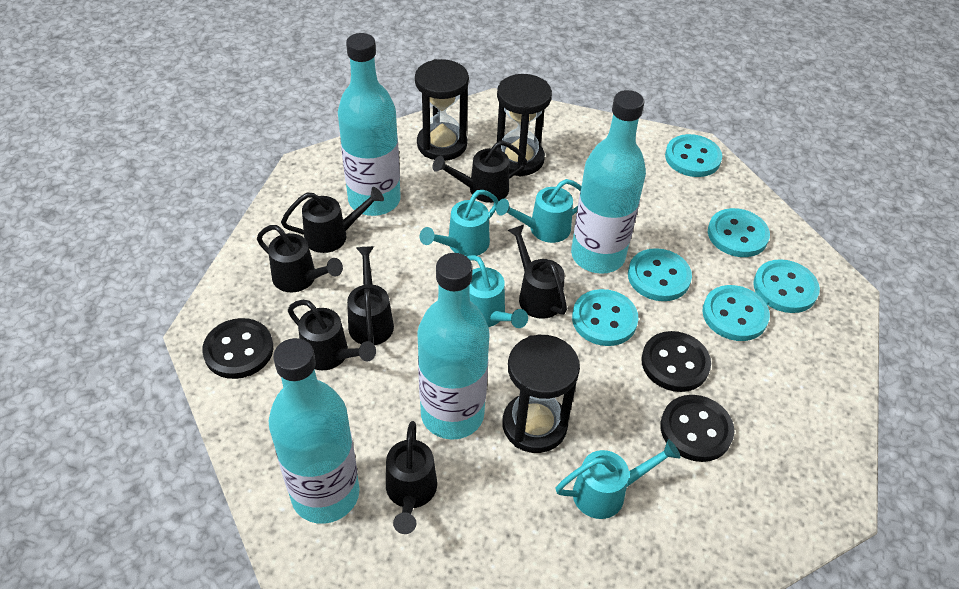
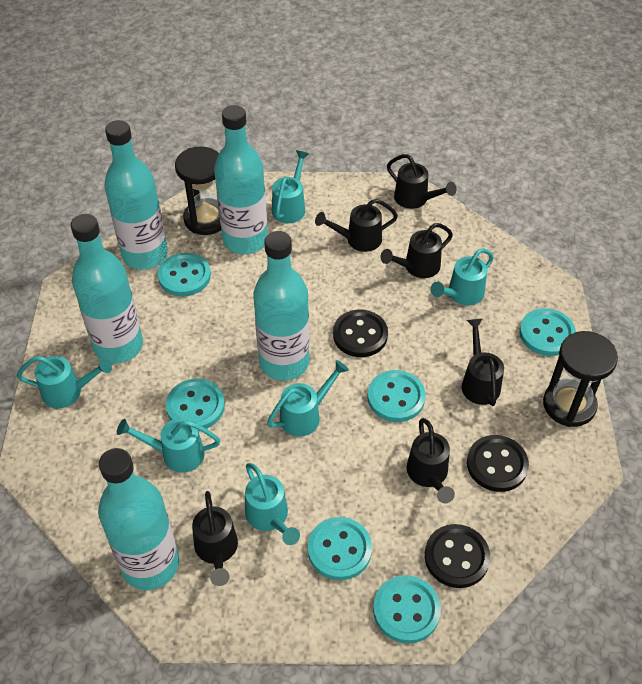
black hourglass: [415,59,469,161] [497,74,552,177] [503,335,580,453] = 3 -> [175,146,221,235] [543,331,618,427] = 2
black watering can: [257,225,343,292] [281,187,384,253] [288,300,376,370] [347,246,394,345] [386,421,437,534] [433,140,527,203] [507,225,567,319] = 7 -> [192,491,238,586] [315,199,398,252] [380,223,453,278] [387,154,457,209] [406,418,455,503] [462,319,504,406] = 6
turquoise bottle: [269,338,360,524] [338,33,401,216] [417,253,490,440] [571,90,646,274] = 4 -> [71,214,143,364] [98,448,179,590] [104,120,168,270] [214,105,268,254] [253,231,309,381] = 5
turquoise watering can: [420,190,499,256] [467,255,528,328] [496,179,582,243] [555,439,680,519] = 4 -> [17,356,112,408] [117,418,220,473] [245,463,300,545] [267,360,349,437] [272,150,309,223] [430,248,494,305] = 6

